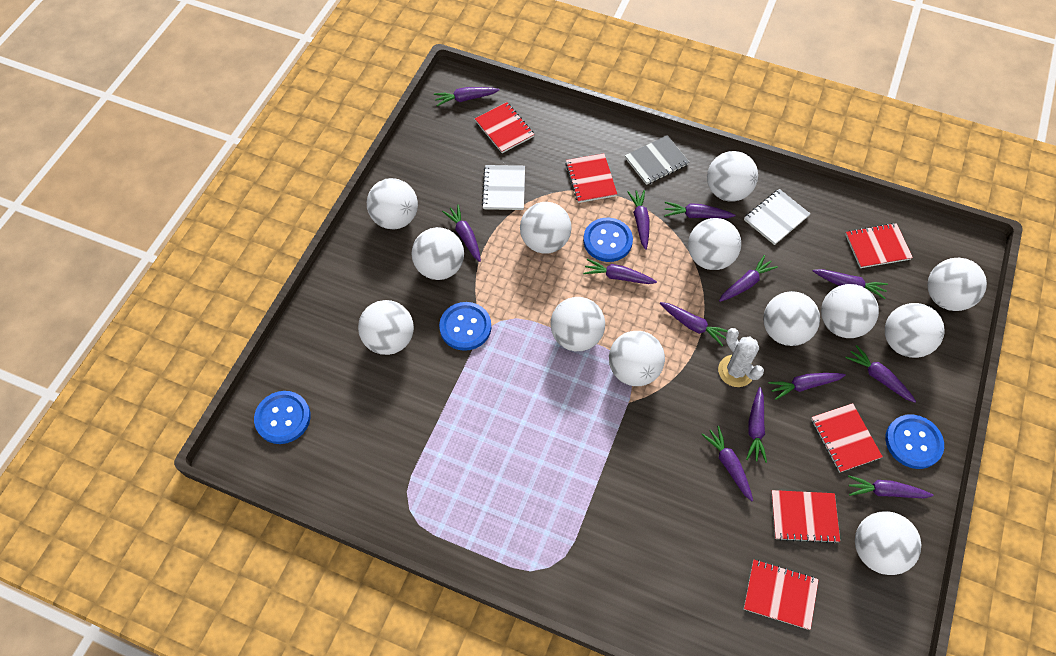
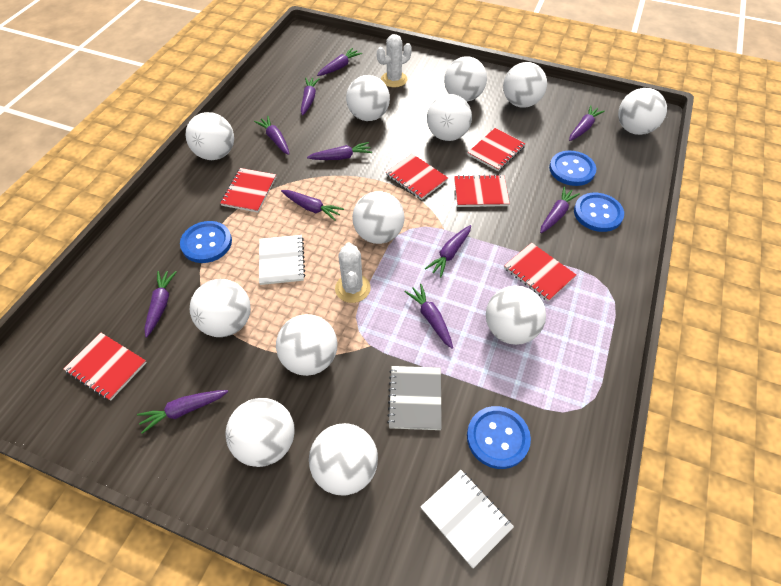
purple carrot: [434,87,500,106] [442,204,481,262] [583,259,657,284] [628,190,650,250] [660,302,728,346] [664,202,736,218] [701,426,753,501] [719,255,778,302] [746,387,767,463] [768,373,846,400] [813,269,888,299] [845,345,916,403] [848,475,934,498] = 13 -> [137,390,228,434] [144,271,177,338] [254,116,289,155] [281,190,344,221] [301,77,320,116] [307,142,372,160] [317,48,362,76] [404,284,453,348] [425,225,471,277] [540,187,580,233] [569,105,605,141] = 11
white ball: [358,300,414,355] [367,178,418,229] [412,227,464,280] [520,202,571,254] [550,297,605,351] [609,331,665,386] [688,218,741,270] [707,151,758,202] [763,291,820,346] [821,284,879,338] [855,511,921,575] [885,303,945,358] [927,258,987,311] = 13 -> [186,112,234,160] [190,279,251,337] [226,398,295,467] [276,314,337,376] [309,423,378,495] [346,75,390,121] [352,191,404,244] [427,94,472,141] [444,56,487,101] [486,286,546,345] [503,62,547,108] [618,88,667,135] = 12
white cactus: [718,328,764,387] = 1 -> [335,242,371,303] [377,34,412,87] = 2

